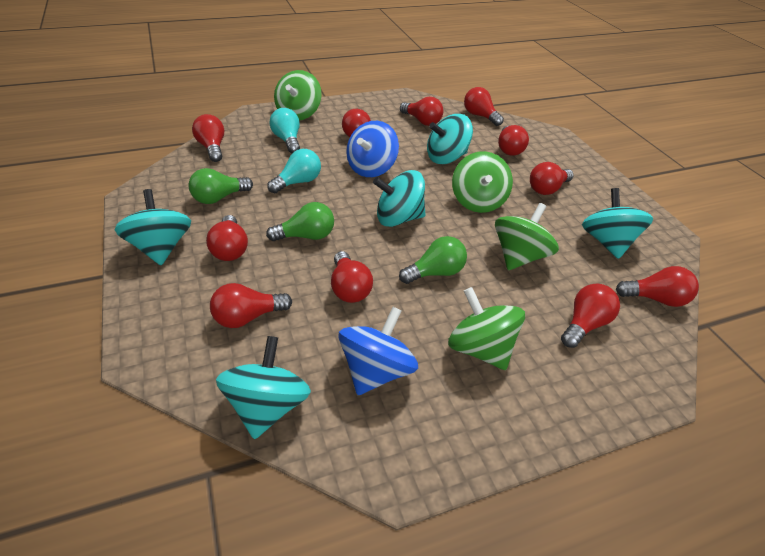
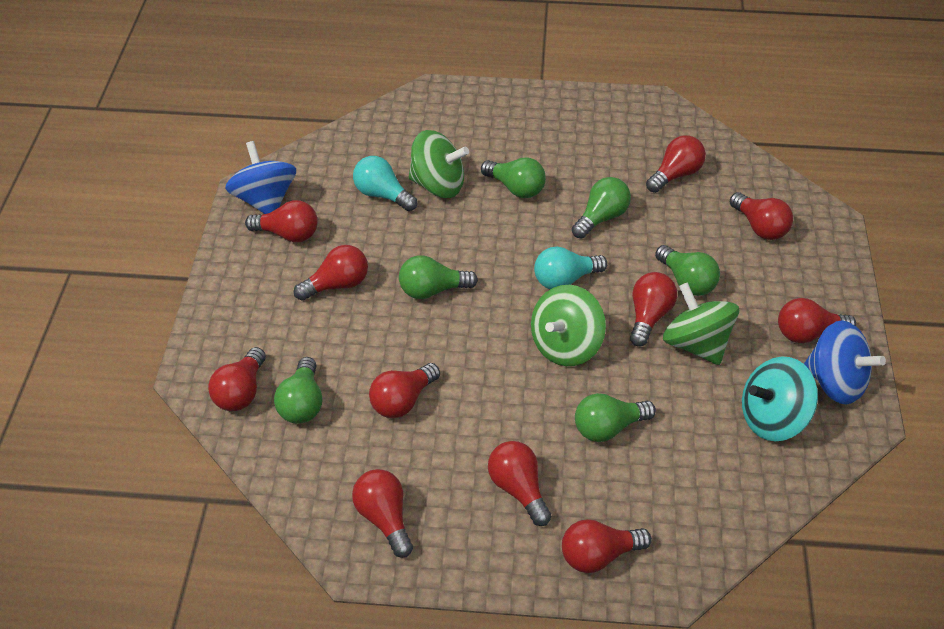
green light bulb: [189,168,253,204] [266,202,334,241] [399,236,467,284] = 3 -> [274,357,322,424] [399,256,478,299] [481,158,546,198] [572,177,631,239] [575,393,656,442] [655,245,720,296] = 6
green spinning top: [274,70,322,120] [448,287,525,370] [452,151,513,213] [495,203,559,270] = 4 -> [409,130,469,198] [531,285,606,366] [663,282,739,365] = 3
turquoise spinning top: [115,189,191,265] [216,336,311,439] [373,170,426,227] [427,114,473,164] [582,188,653,259] = 5 -> [742,357,818,441] = 1

